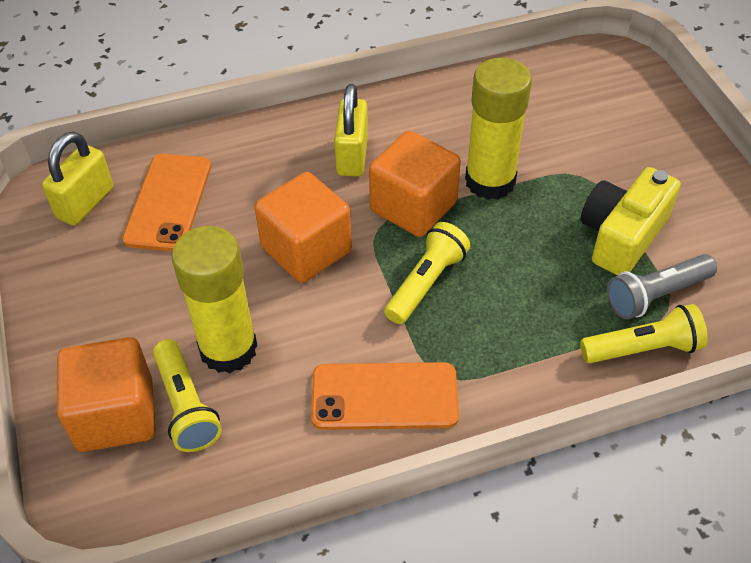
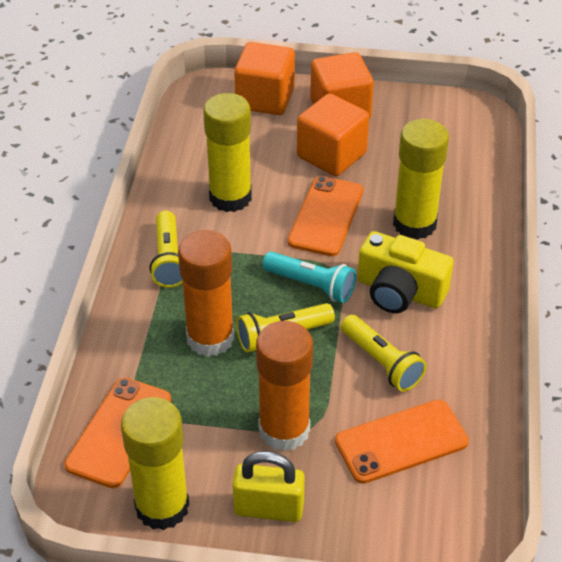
grey flashlight: [607,254,717,319] = 1 -> none = 0
orange glue stick: none = 0 -> [178,230,234,357] [256,321,313,451] = 2
orange phone: [122,154,211,251] [311,362,459,430] = 2 -> [64,377,171,488] [288,176,363,256] [335,400,469,484] = 3
turquoise flashlight: none = 0 -> [262,252,356,303] = 1
yellow glue stick: [172,226,258,373] [465,57,532,200] = 2 -> [121,397,189,530] [203,93,252,212] [393,119,449,240] = 3
yellow padlock: [42,132,113,226] [334,84,368,177] = 2 -> [232,451,305,522] = 1

